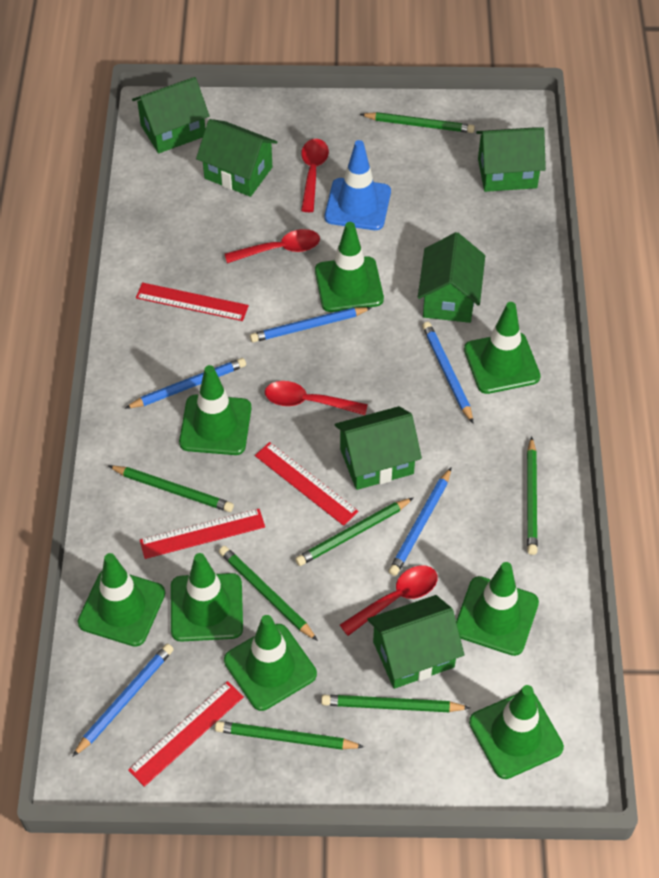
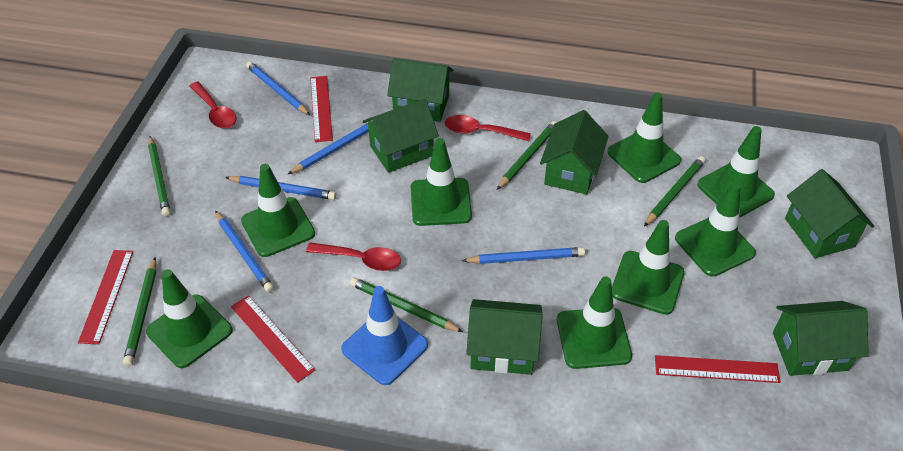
green pencil: [109,466,234,512] [215,721,364,750] [219,546,318,641] [295,498,413,566] [321,695,470,712] [360,112,475,133] [527,436,538,555] = 7 -> [123,257,156,366] [148,136,171,216] [350,277,463,332] [497,121,557,190] [644,156,705,226] = 5
red spoon: [225,229,320,263] [265,381,368,415] [301,139,329,212] [340,566,438,636] = 4 -> [189,82,237,129] [306,242,401,271] [445,115,531,141] = 3

